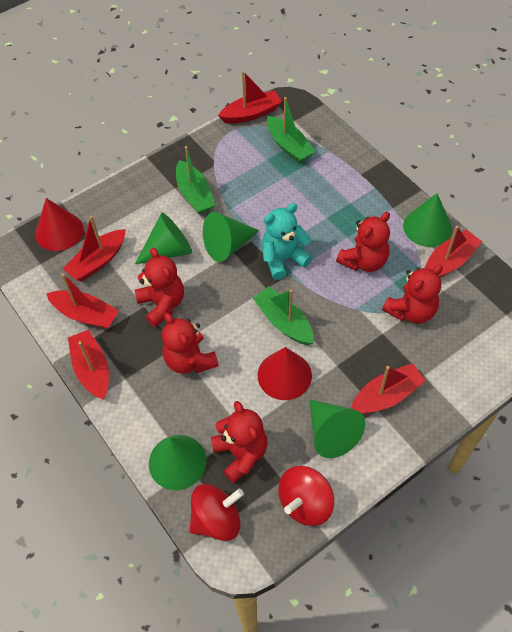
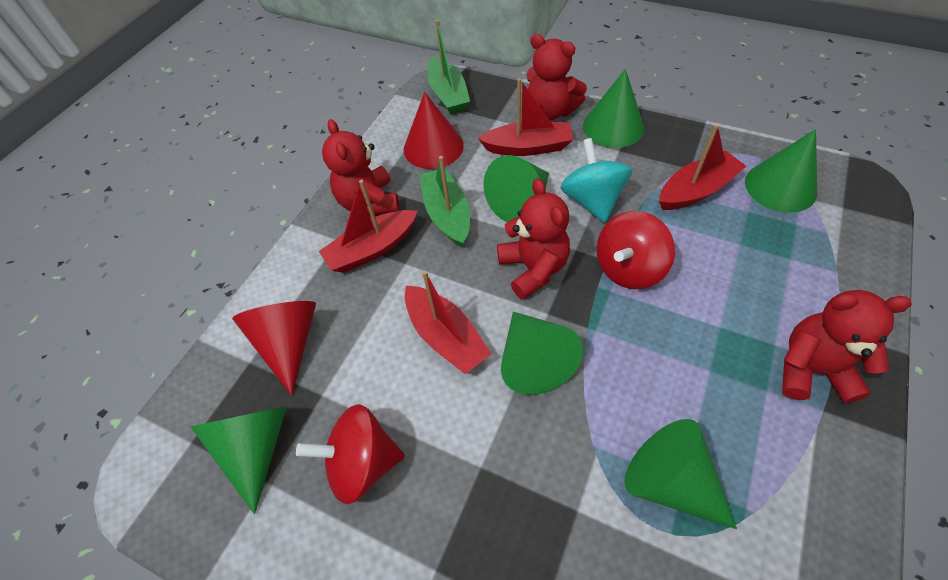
green boat: [176,146,215,214] [253,286,314,345] [267,97,316,163] = 3 -> [419,156,470,247] [427,20,470,115] = 2
green cone: [135,213,192,264] [149,435,206,490] [203,212,259,262] [309,399,365,458] [403,193,452,247] = 5 -> [191,406,287,514] [483,155,549,222] [501,312,583,395] [583,69,644,148] [624,419,737,529] [745,129,817,213] = 6
red boat: [46,274,119,329] [63,216,126,281] [68,330,109,400] [218,71,282,124] [351,363,426,414] [425,226,482,278] = 6 -> [319,180,417,273] [405,270,491,374] [478,78,573,156] [659,125,746,210] = 4
red teddy bear: [135,248,184,327] [162,313,219,374] [211,401,268,483] [336,212,390,272] [382,265,443,324] = 5 -> [322,119,399,215] [497,178,570,299] [527,34,587,120] [782,290,912,403] = 4
turquoise spinning top: none = 0 -> [561,138,632,223] = 1
turquoise teddy bear: [262,203,313,280] = 1 -> none = 0

